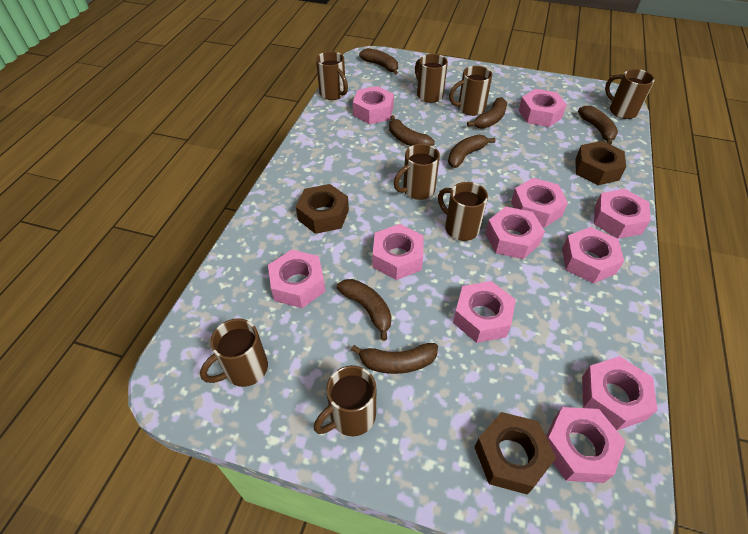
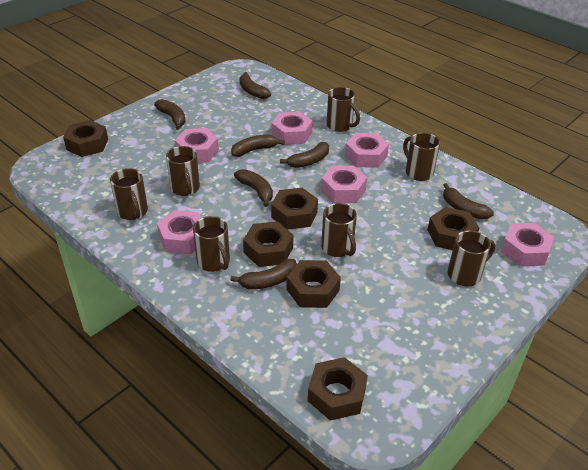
brown mug: [200,318,268,387] [314,365,376,436] [316,51,348,100] [394,144,440,200] [415,54,448,103] [438,182,488,241] [449,66,493,116] [605,69,655,119] = 8 -> [110,168,148,220] [166,146,200,196] [193,216,230,272] [321,203,357,257] [327,87,360,132] [403,133,440,181] [448,230,495,286] = 7
brown nut: [296,184,349,234] [475,412,556,495] [575,141,626,185] = 3 -> [63,120,108,157] [243,222,294,267] [271,188,318,230] [287,260,341,308] [308,357,368,421] [427,207,479,250] = 6
pink nut: [268,250,325,308] [353,86,394,124] [372,224,424,280] [453,281,516,343] [485,206,545,259] [511,178,568,228] [519,89,567,127] [546,407,626,483] [562,227,624,284] [582,356,657,430] [594,189,650,239] = 11 -> [157,210,201,254] [175,128,219,163] [272,111,313,145] [321,166,367,203] [345,133,389,168] [501,223,554,267] = 6

